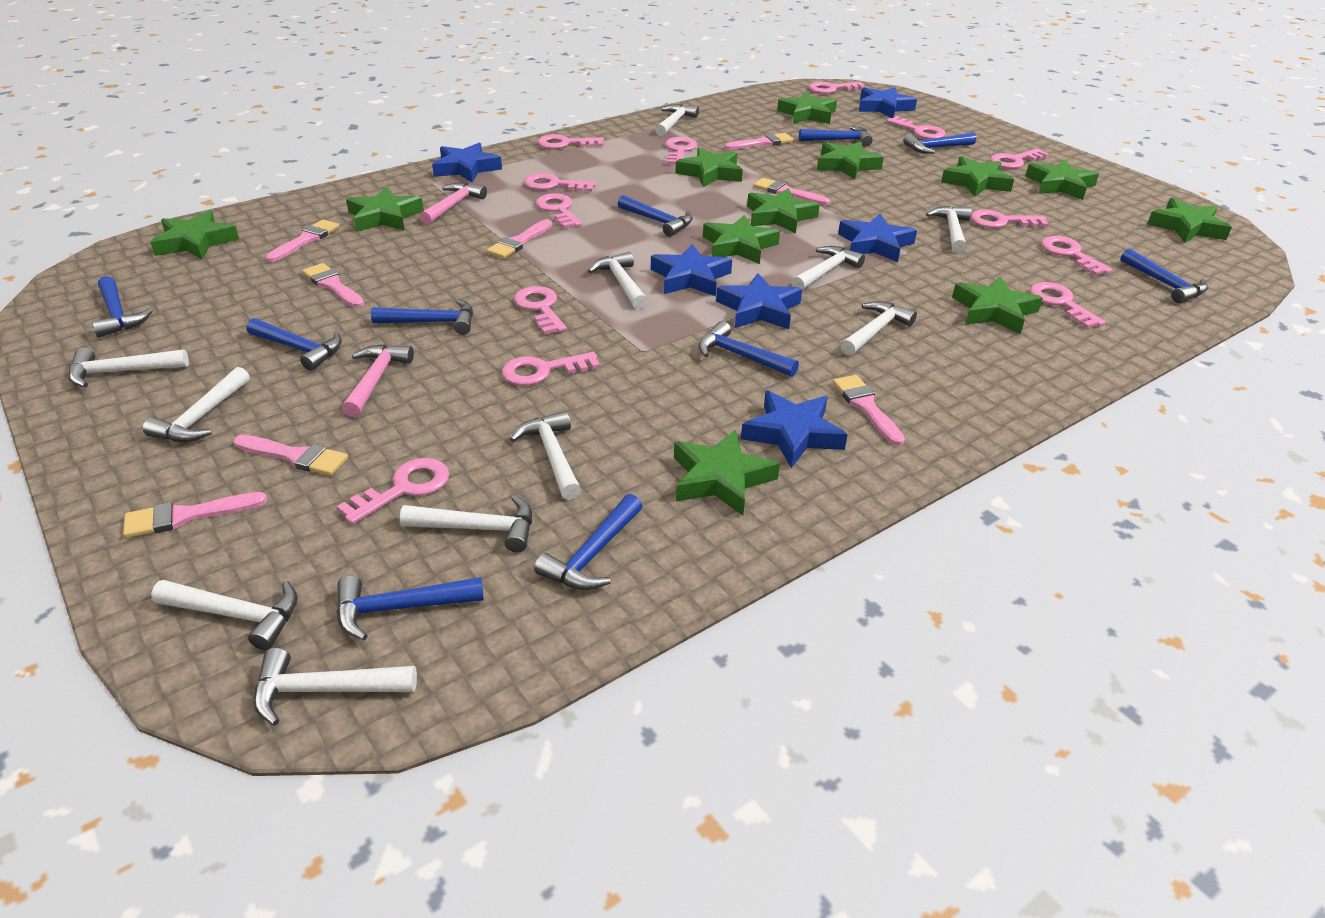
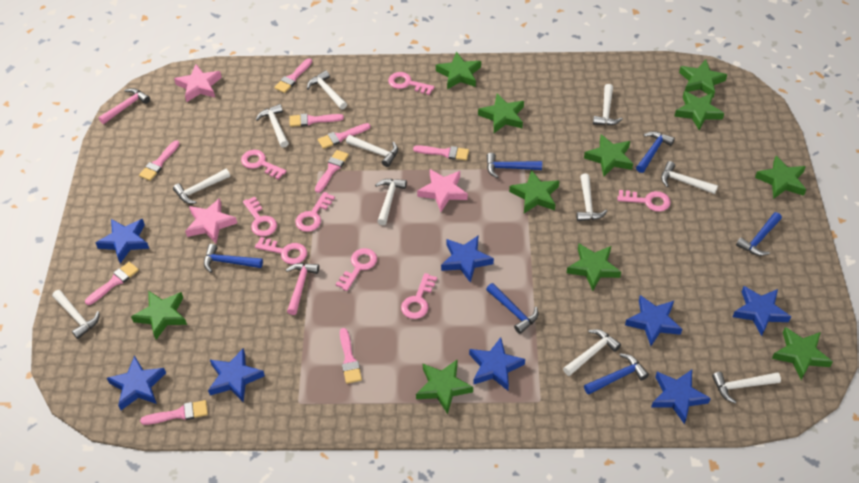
blue hammer: [92,276,153,338] [246,318,342,371] [337,575,484,640] [371,299,473,335] [534,494,642,590] [618,195,693,237] [698,321,799,377] [799,126,873,147] [903,133,976,154] [1121,249,1208,303] = 10 -> [204,244,263,273] [486,283,539,334] [487,153,542,178] [584,354,649,395] [636,131,675,173] [736,212,782,256] = 6
blue star: [432,143,502,182] [651,244,732,296] [716,273,802,329] [741,391,848,468] [838,214,917,262] [859,87,917,118] = 6 -> [96,219,149,263] [107,356,166,410] [208,348,265,402] [441,236,494,283] [469,337,525,391] [625,295,682,346] [651,370,711,424] [733,286,791,336] = 8
green star: [150,210,239,260] [346,187,424,232] [674,430,780,516] [675,147,743,187] [703,215,780,264] [747,188,820,234] [777,92,837,124] [817,142,884,179] [941,156,1014,197] [952,276,1043,334] [1025,159,1099,200] [1147,198,1232,243] = 12 -> [131,291,187,340] [416,360,473,414] [436,52,481,89] [478,94,524,133] [509,170,559,213] [567,244,621,291] [584,134,633,176] [674,91,724,130] [679,60,727,98] [755,156,806,199] [772,327,833,380] = 11
pink brush: [123,492,267,538] [233,435,348,476] [266,219,340,262] [302,263,364,308] [486,219,552,259] [725,133,794,150] [753,178,830,205] [833,375,905,446] = 8 -> [85,262,139,305] [139,140,179,181] [140,400,208,425] [274,58,312,93] [289,113,344,127] [315,150,349,193] [318,123,371,149] [340,328,362,384] [413,145,469,160] = 9
pink key: [337,458,449,524] [502,352,600,386] [514,286,567,335] [525,173,596,192] [536,193,582,229] [538,134,604,149] [665,137,697,164] [809,82,866,94] [887,116,945,139] [971,210,1049,228] [990,148,1049,169] [1030,282,1105,329] [1041,236,1112,276] = 13 -> [241,150,286,180] [243,196,277,237] [255,237,307,264] [295,192,335,232] [336,248,377,291] [388,72,435,95] [401,273,437,319] [617,190,671,212] = 8
pink star: none = 0 -> [174,64,222,102] [185,198,237,243] [417,169,468,212] = 3

